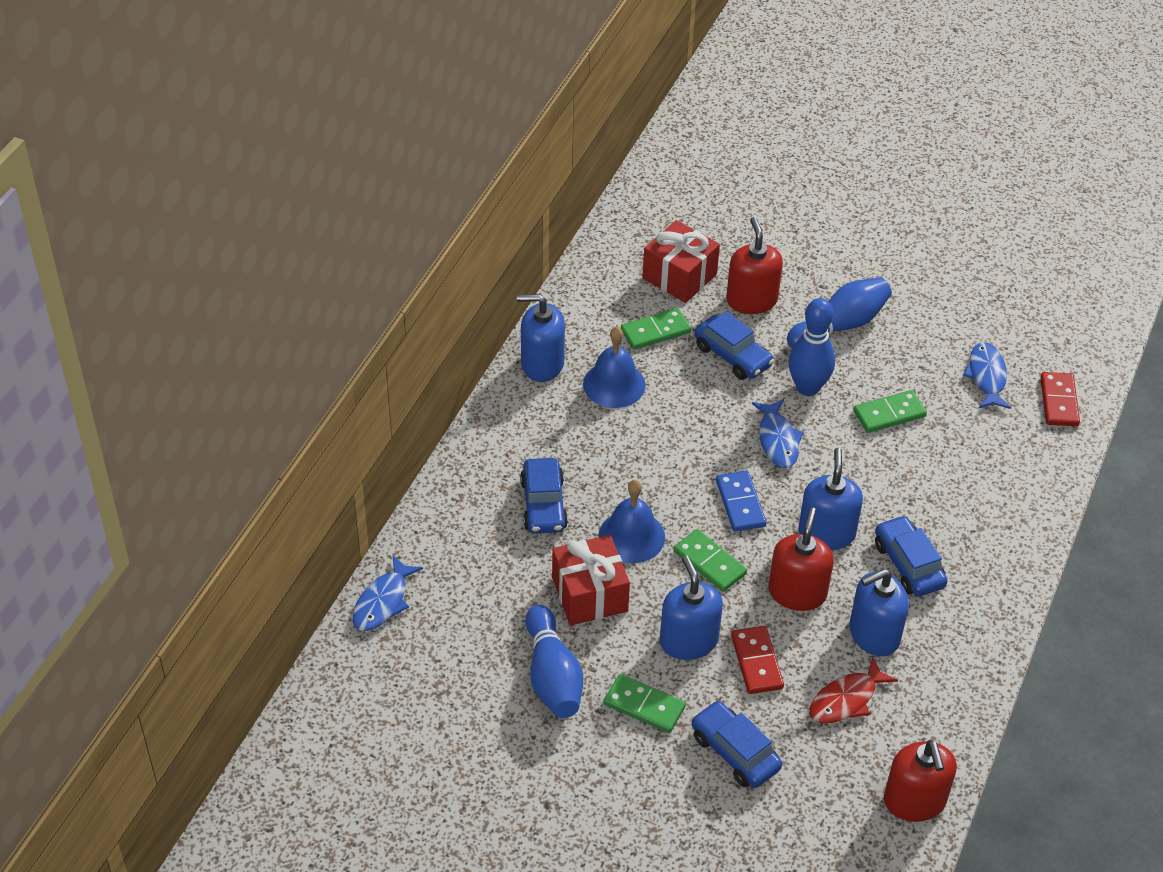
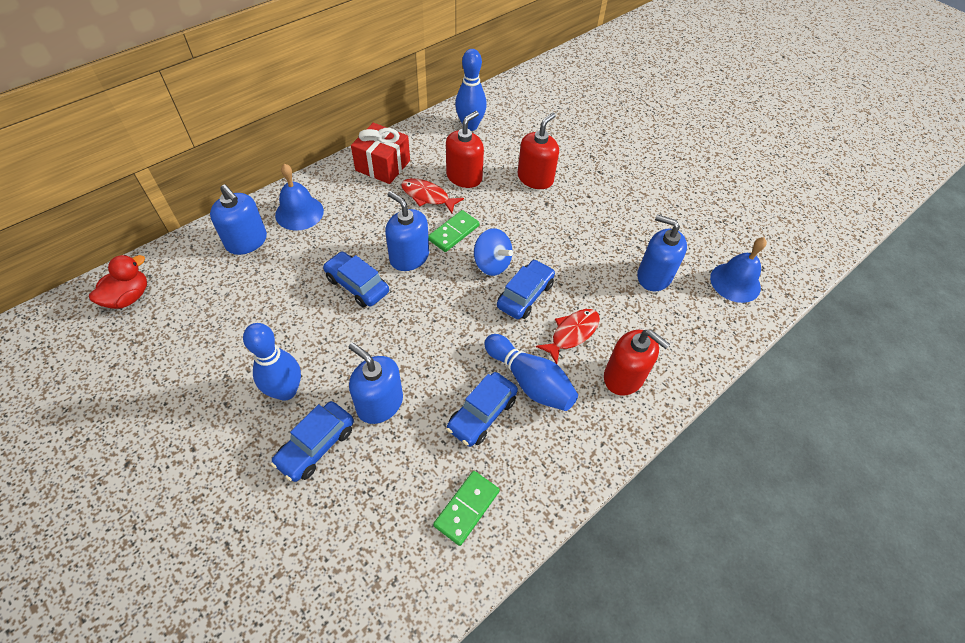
blue domino: [716,470,766,532] = 1 -> none = 0
blue fish: [352,555,423,631] [752,399,804,468] [963,342,1011,409] = 3 -> none = 0
blue spinning top: none = 0 -> [474,228,513,276] = 1
green domino: [604,674,686,733] [621,308,691,350] [674,529,747,592] [853,390,927,433] = 4 -> [428,210,479,252] [433,471,500,546] = 2
red domino: [731,626,784,694] [1040,372,1080,426] = 2 -> none = 0
red duck: none = 0 -> [89,255,147,309] = 1
red fish: [810,657,898,724] = 1 -> [401,178,464,214] [536,309,600,364] = 2
red gift: [552,535,630,625] [642,220,720,303] = 2 -> [351,123,410,184] = 1

